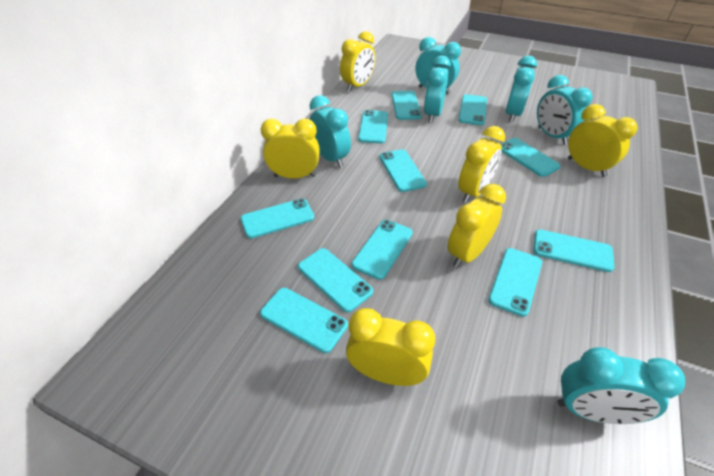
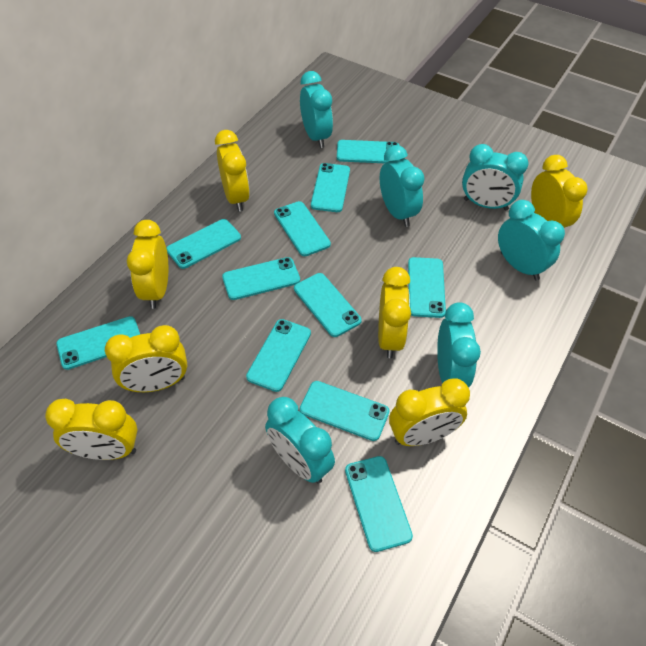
yellow clock: [261,118,320,179] [340,31,375,91] [346,308,435,386] [448,184,506,268] [458,126,505,203] [568,104,638,177] = 6 -> [45,399,138,460] [105,325,187,392] [127,220,168,309] [215,130,250,212] [378,267,411,358] [389,378,470,446] [531,155,587,228] = 7

